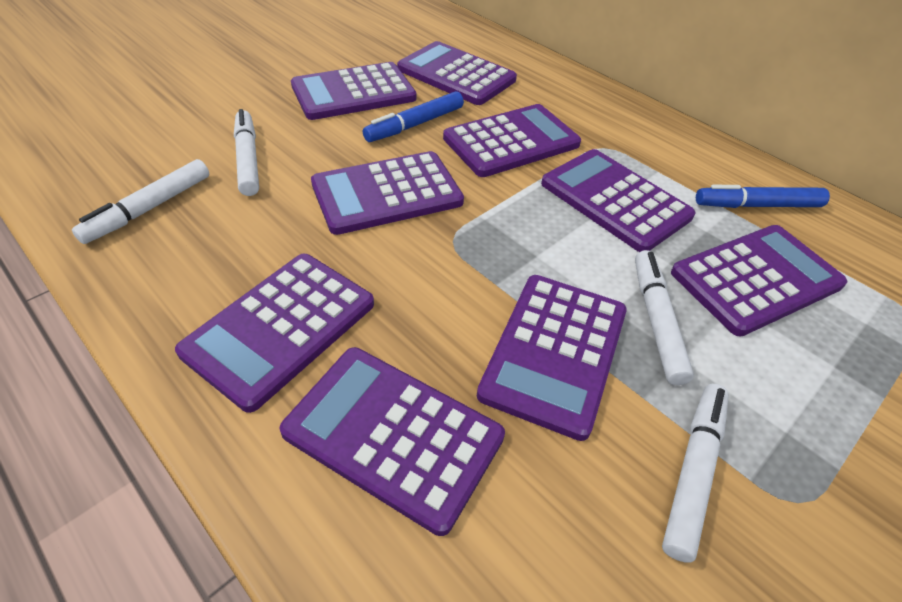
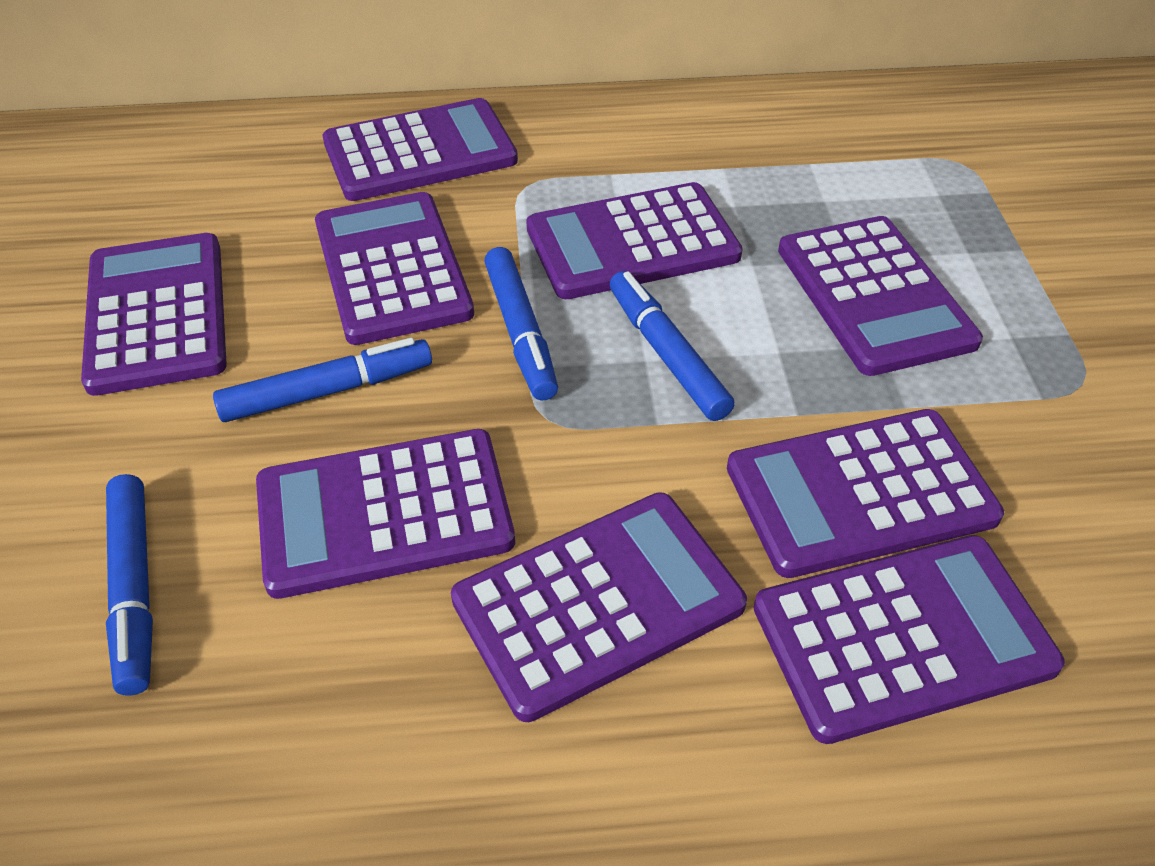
blue marker: [363,91,464,142] [696,185,830,208] = 2 -> [106,474,153,696] [213,338,432,422] [484,247,558,401] [610,271,735,421] = 4
white marker: [72,159,209,244] [234,109,259,196] [635,250,694,385] [662,384,729,563] = 4 -> none = 0

